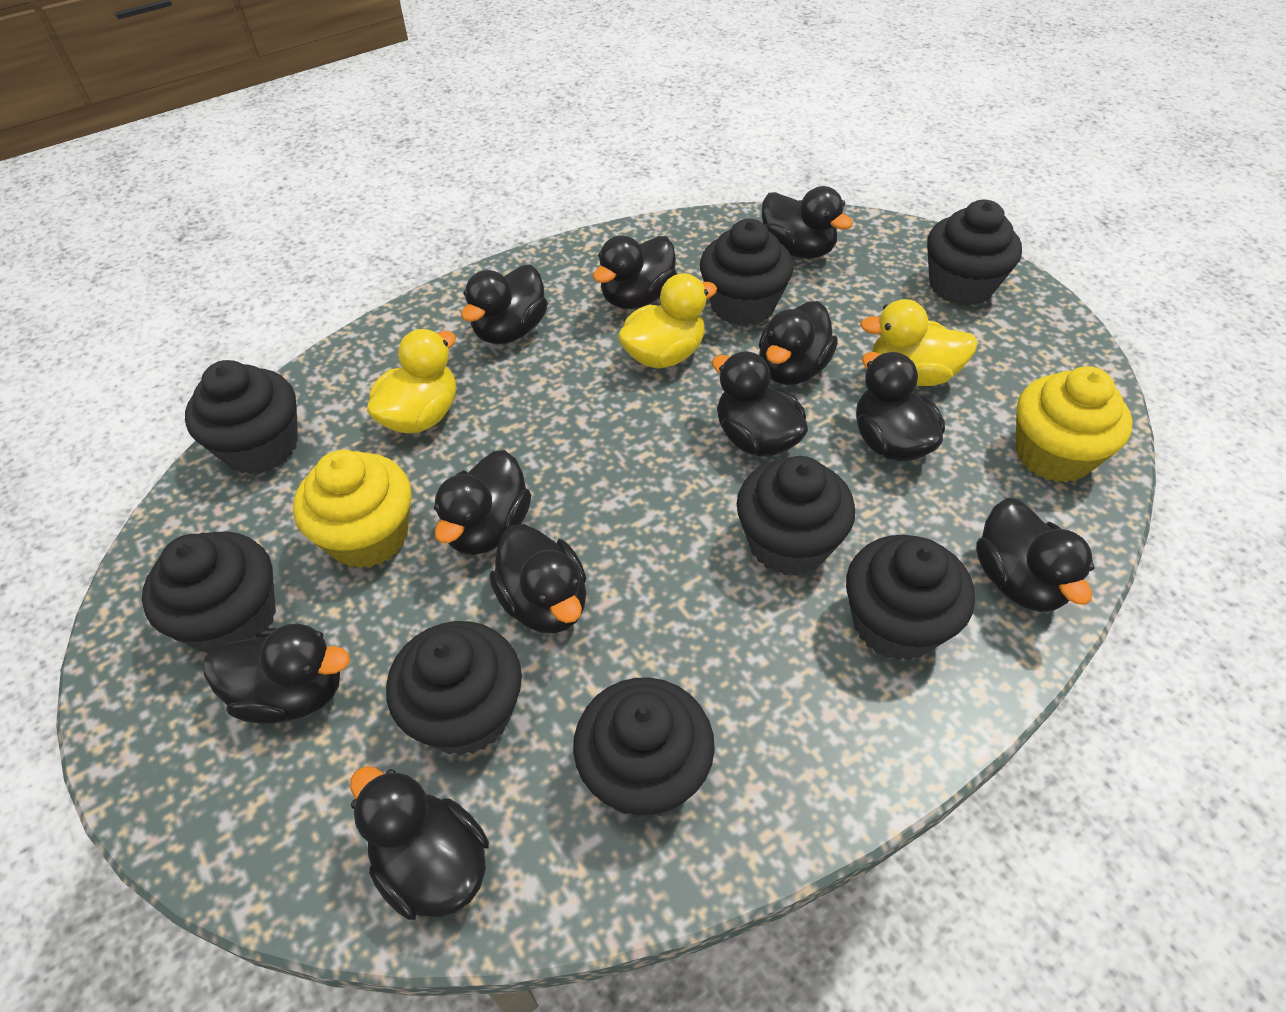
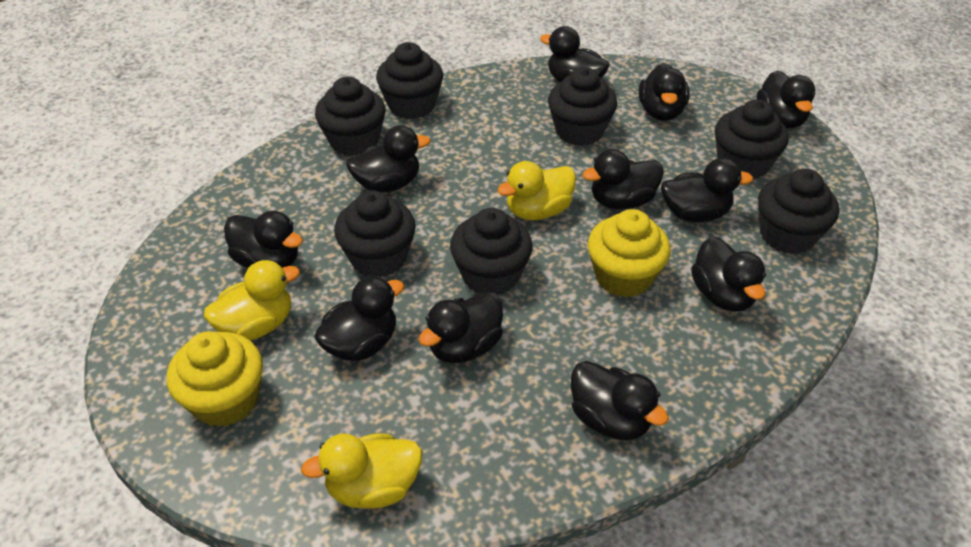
black cupcake: [142,531,276,654] [185,360,298,474] [386,621,522,756] [573,678,715,819] [700,219,794,326] [737,456,855,576] [846,535,975,661] [927,200,1022,306] = 8 -> [315,77,386,156] [334,190,416,277] [376,42,443,119] [450,208,532,295] [548,67,617,146] [715,99,789,180] [758,169,839,254] = 7

